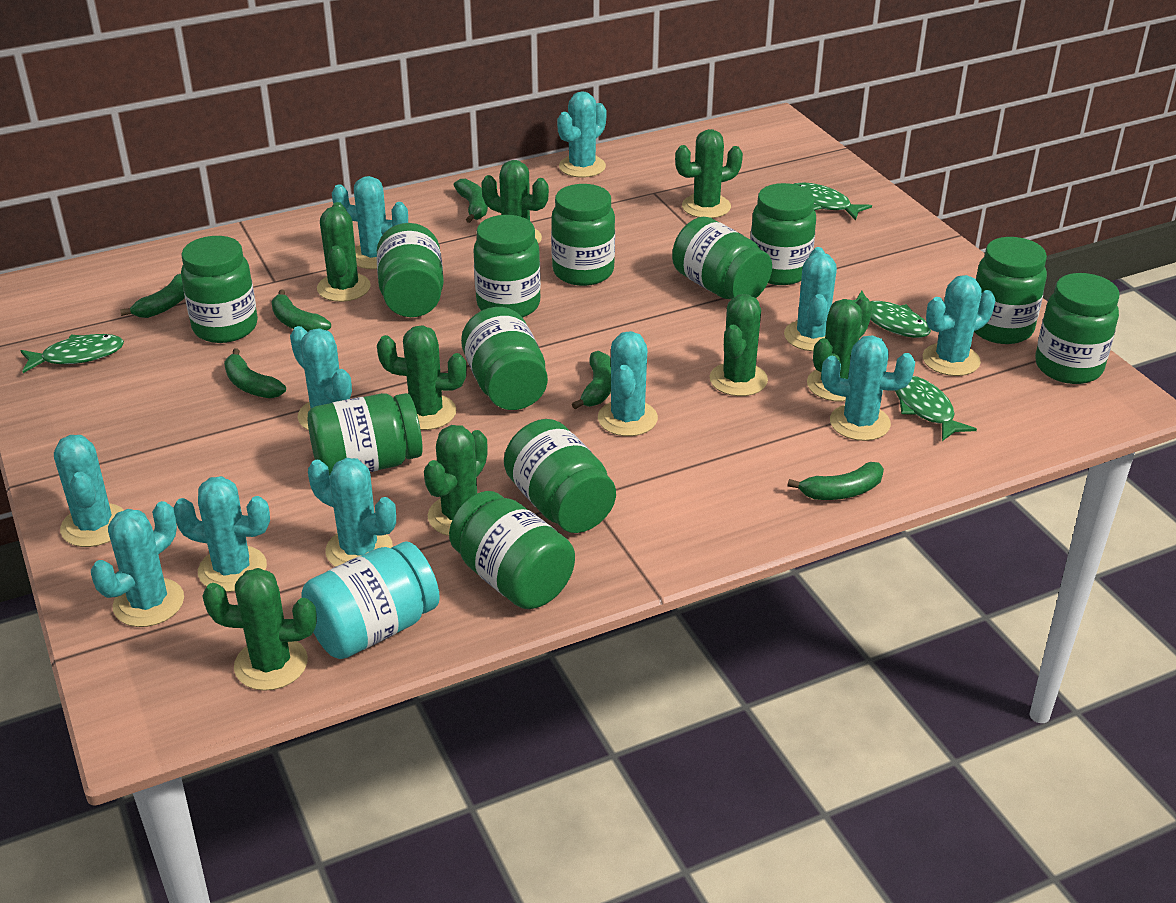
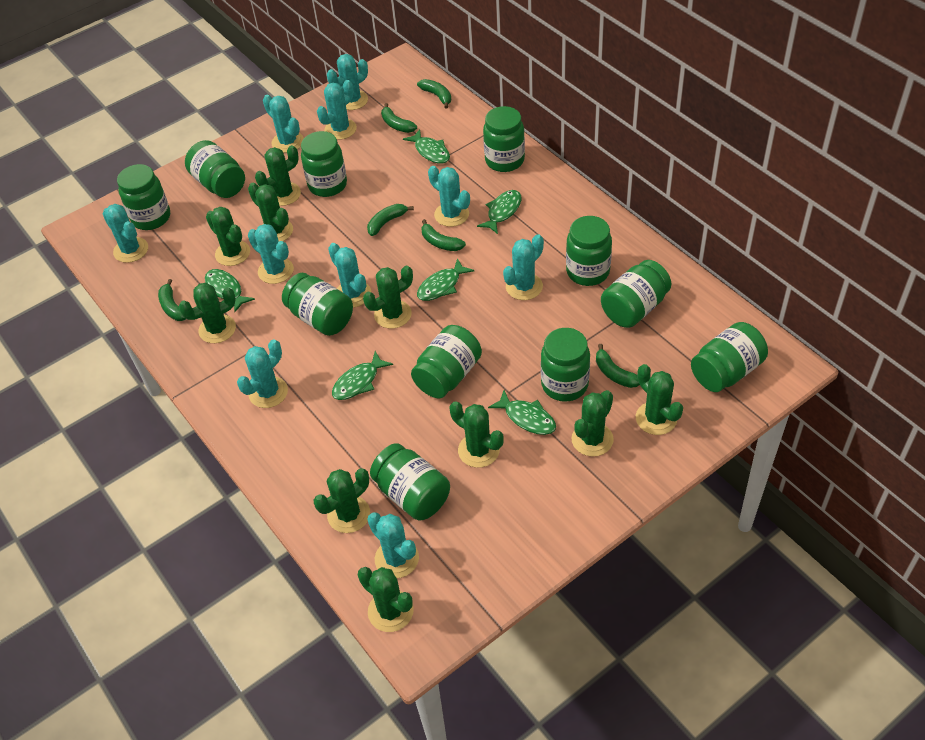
green cactus: [203,568,317,691] [317,202,371,302] [377,326,467,430] [424,425,488,536] [481,160,549,244] [675,129,743,218] [710,294,768,396] [807,297,873,402] = 8 -> [179,283,236,343] [206,207,250,266] [248,183,293,241] [255,145,301,206] [314,468,370,533] [358,567,414,632] [363,265,413,329] [450,401,504,468] [571,390,614,457] [636,364,683,435] = 10
green fish: [20,334,124,373] [794,183,872,220] [853,291,931,338] [895,376,977,441] = 4 -> [205,269,255,312] [332,351,393,400] [403,129,450,163] [417,258,474,301] [477,190,521,234] [488,390,556,435] = 6
green jar: [181,236,258,343] [308,393,423,475] [377,223,444,317] [449,491,575,609] [461,307,548,410] [474,215,541,317] [504,419,616,533] [551,184,615,286] [672,217,772,299] [750,183,816,285] [974,237,1047,344] [1035,273,1119,384] = 12 -> [117,164,170,230] [185,140,245,198] [282,273,353,336] [301,131,347,197] [370,443,450,520] [411,325,482,399] [483,106,525,172] [541,328,590,402] [566,216,612,286] [601,260,671,328] [691,322,768,392] = 11
turquoise cactus: [54,435,124,547] [91,501,184,627] [173,476,270,592] [290,326,352,430] [308,458,396,567] [332,176,408,269] [557,91,607,178] [598,331,658,436] [784,247,837,351] [822,335,915,441] [923,275,995,376] = 11 -> [103,204,148,263] [237,339,288,408] [248,224,294,284] [263,95,304,153] [317,80,357,140] [327,54,368,110] [328,243,371,308] [367,512,419,578] [428,166,470,227] [503,234,544,300] = 10
turquoise jar: [301,541,440,659] = 1 -> none = 0

